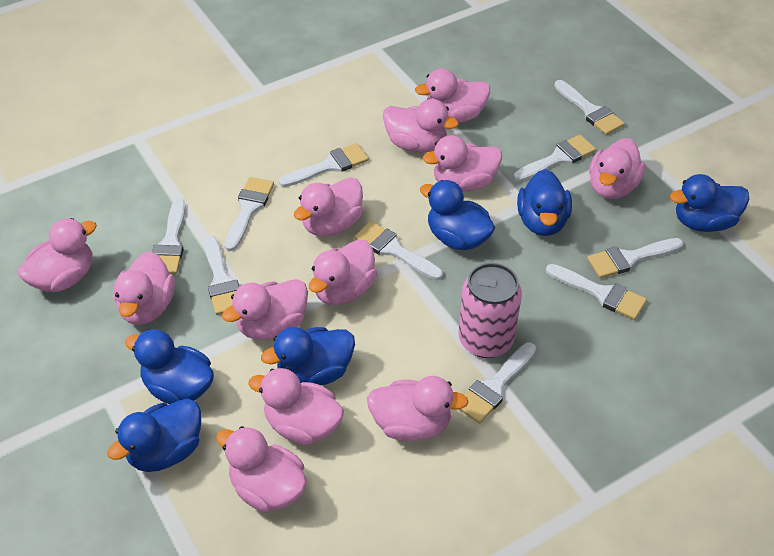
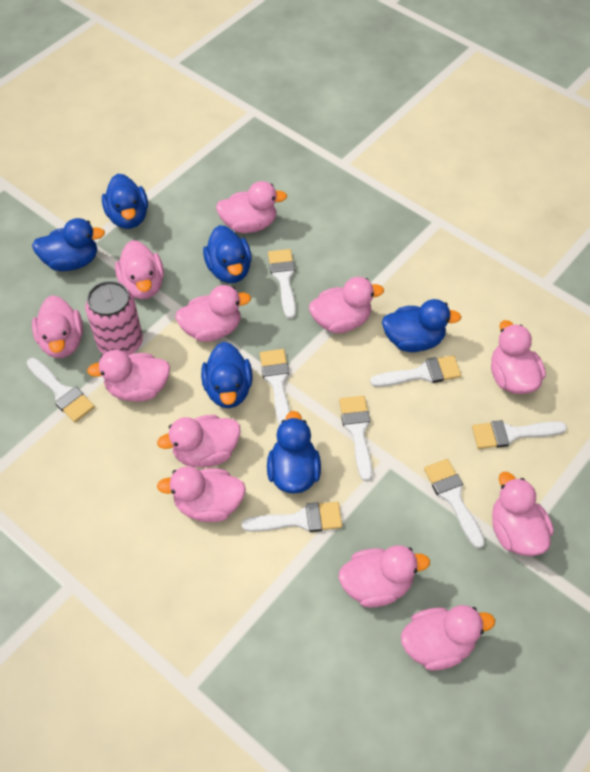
white brush: [152,199,186,274] [204,235,239,315] [224,177,274,251] [279,143,369,187] [354,221,443,280] [459,343,536,423] [514,135,596,181] [546,264,647,320] [554,80,625,135] [587,238,683,278] = 10 -> [27,358,95,422] [242,502,342,532] [260,349,290,426] [268,249,296,319] [339,396,372,481] [370,355,461,387] [424,459,485,549] [472,420,567,449] = 8

